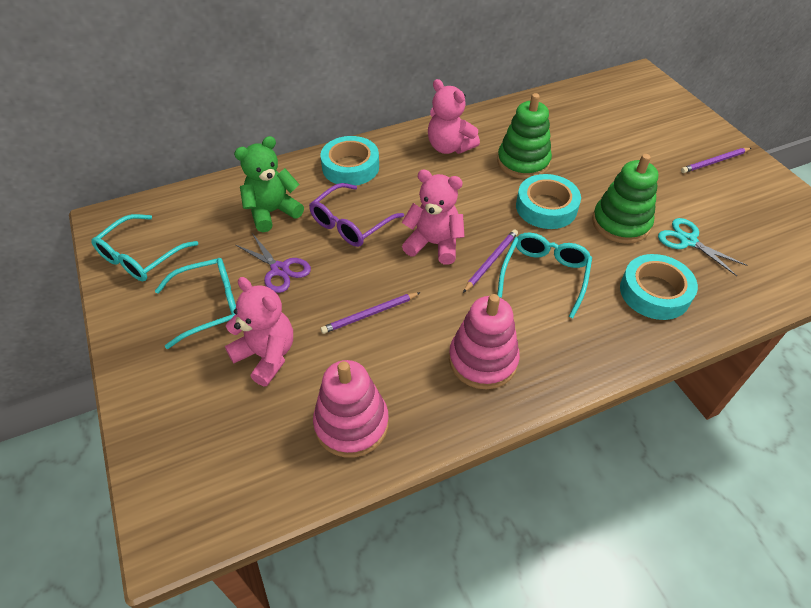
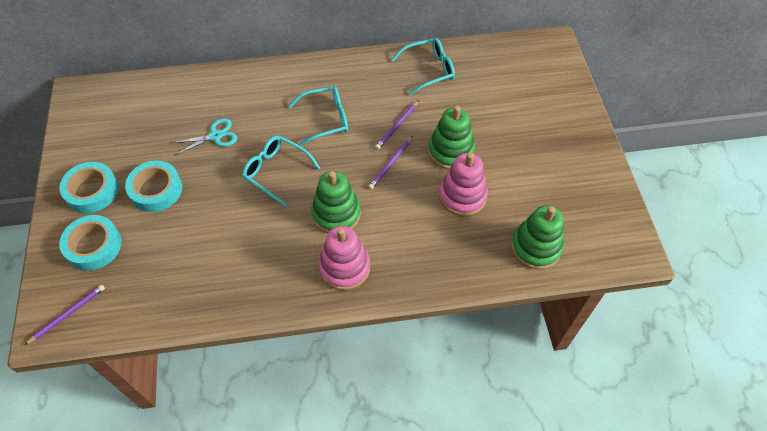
green stacking toy: [497,93,552,179] [592,154,658,244] = 2 -> [311,171,361,233] [428,106,475,170] [511,205,564,270] = 3
green teddy bear: [234,136,304,232] = 1 -> none = 0
pink teddy bear: [225,277,293,386] [402,169,465,265] [428,79,480,154] = 3 -> none = 0
purple glasses: [309,183,404,247] = 1 -> none = 0
purple scissors: [236,233,311,293] = 1 -> none = 0

